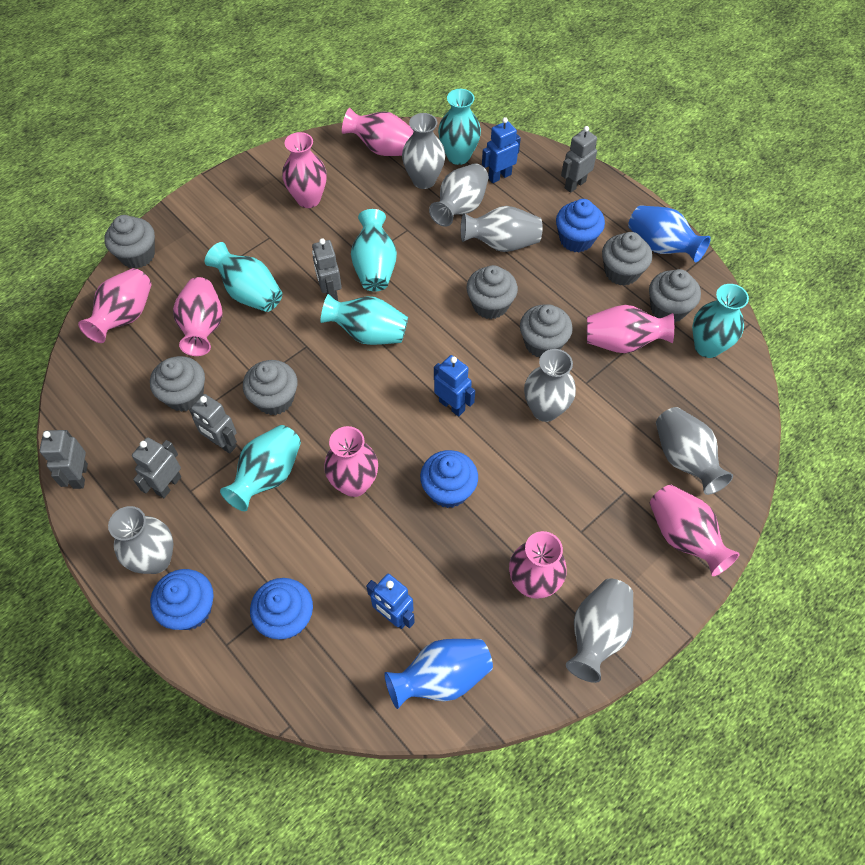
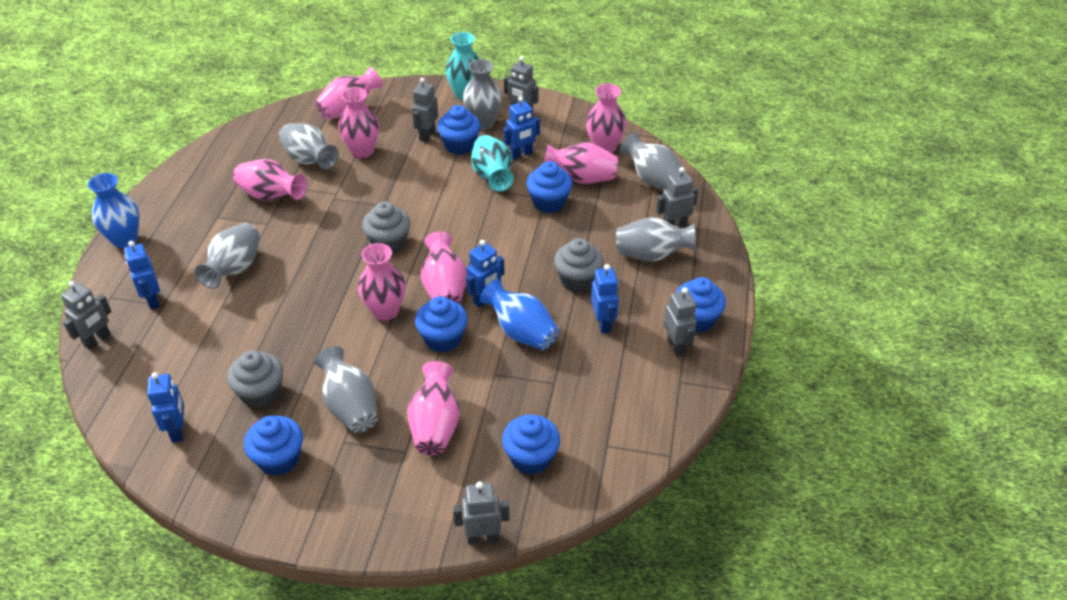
blue cupcake: [150,569,214,630] [250,578,313,639] [420,450,478,508] [556,199,605,252] = 4 -> [244,416,303,476] [415,296,468,353] [437,105,481,155] [502,414,560,474] [526,161,572,213] [676,277,726,333] = 6
blue robot: [366,574,415,629] [434,355,475,416] [482,117,521,183] = 3 -> [124,241,160,309] [147,372,184,443] [466,240,505,307] [503,96,540,160] [591,264,619,333] = 5
grey cupcake: [104,215,155,268] [150,356,205,412] [243,360,297,415] [467,265,518,319] [520,304,573,357] [602,232,652,286] [649,269,701,323] = 7 -> [227,350,283,409] [362,201,410,254] [554,238,604,292] = 3
grey robot: [40,430,88,489] [132,437,181,498] [189,394,237,454] [312,238,342,301] [561,126,597,193] = 5 -> [61,281,112,350] [412,78,438,142] [453,482,510,545] [504,56,538,115] [656,167,698,228] [664,288,697,357] = 6
grey vase: [108,506,174,574] [402,113,446,189] [429,163,489,227] [461,206,543,252] [524,349,576,422] [566,578,634,683] [656,407,733,495] = 7 -> [195,223,260,289] [279,123,339,169] [314,346,378,433] [463,59,502,129] [616,217,696,262] [620,132,685,190] = 6
turquoise vase: [205,242,282,312] [220,425,301,511] [320,294,408,345] [351,209,397,292] [438,89,481,165] [692,284,749,358] = 6 -> [445,32,479,101] [471,135,514,192] = 2

